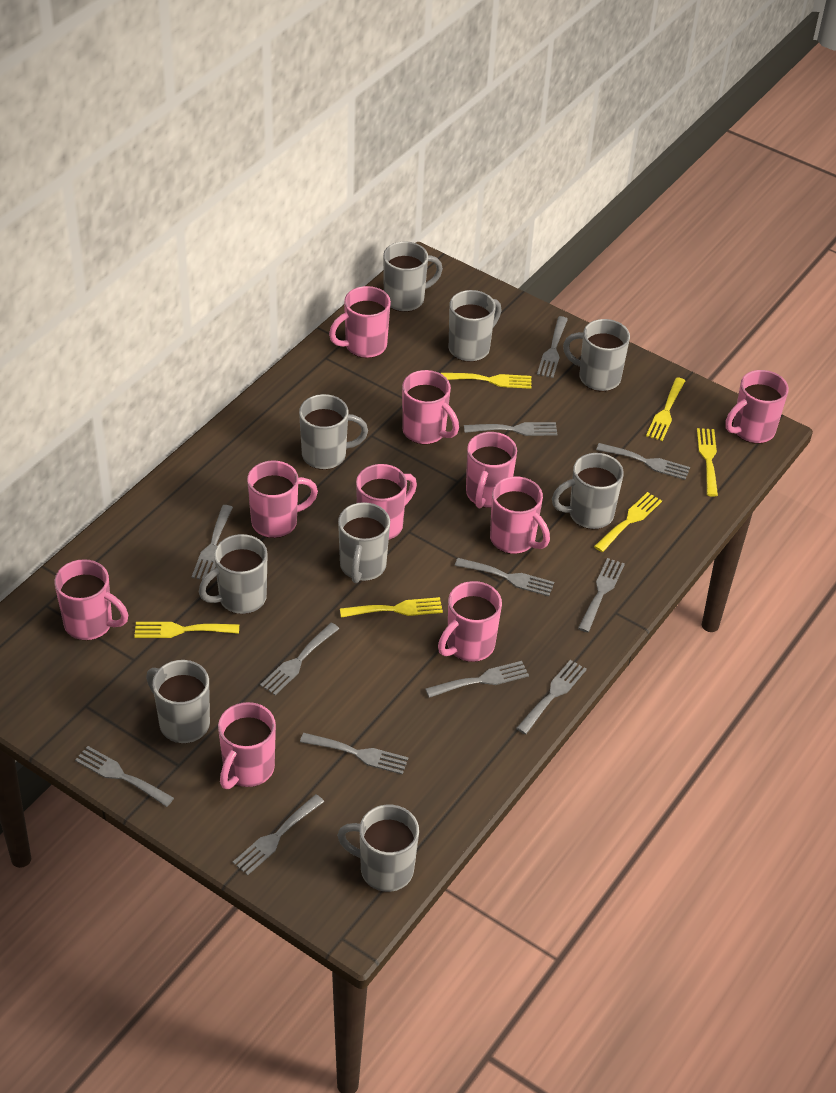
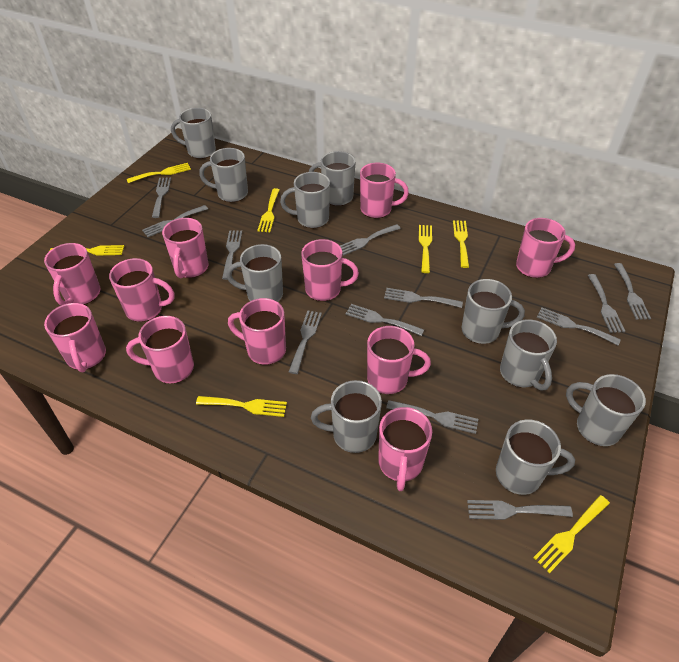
grey mug: [146,660,210,743] [199,534,268,614] [299,394,368,470] [337,805,419,892] [338,502,390,583] [383,242,443,312] [449,290,502,362] [552,453,624,529] [563,319,630,391] = 9 -> [171,108,216,159] [199,148,248,202] [226,244,283,302] [280,172,330,228] [309,151,356,206] [311,380,382,453] [461,279,525,344] [496,419,575,495] [500,319,557,391] [566,374,646,446] = 10
pink mug: [54,559,128,640] [218,702,276,789] [247,460,318,538] [329,286,391,358] [356,464,417,540] [402,370,459,445] [438,581,502,662] [466,432,517,508] [490,476,550,554] [725,370,789,444] = 10 -> [44,243,101,305] [44,303,106,372] [109,258,175,322] [126,316,194,384] [162,218,209,278] [228,298,286,365] [301,239,359,301] [360,163,409,218] [367,326,431,394] [378,407,432,491] [516,218,575,278] = 11
yellow fork: [134,622,239,638] [340,597,443,617] [441,373,531,389] [594,492,662,552] [646,377,685,441] [697,428,718,497] = 6 -> [50,245,124,256] [127,163,191,183] [196,396,287,417] [257,188,279,232] [419,225,432,273] [453,220,469,268] [533,495,610,573] = 7

